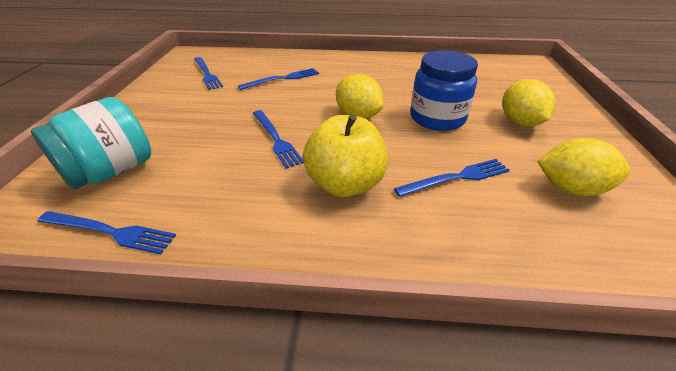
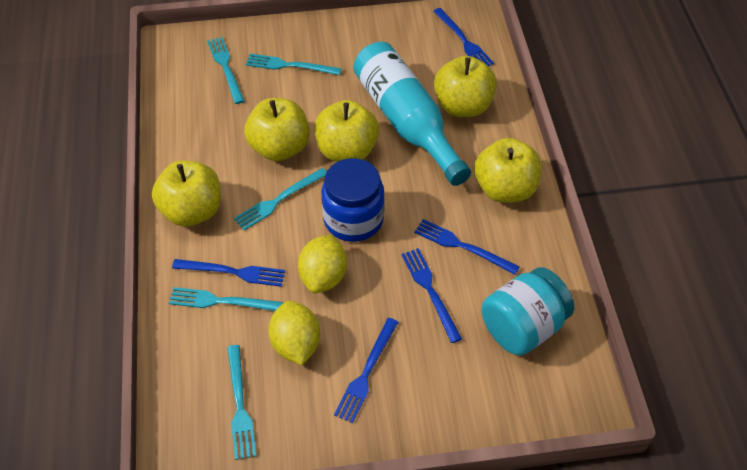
turquoise bottle: none = 0 -> [353,42,471,186] = 1
turquoise fork: none = 0 -> [169,287,284,311] [207,37,244,104] [227,345,256,460] [234,168,327,230] [246,54,342,75] = 5
yellow apple: [303,114,388,197] = 1 -> [152,160,221,227] [244,98,310,161] [314,100,379,162] [434,56,497,117] [474,138,542,203] = 5
yellow lemon: [336,74,384,119] [502,79,556,126] [537,138,630,196] = 3 -> [268,301,320,365] [298,234,347,293] = 2

